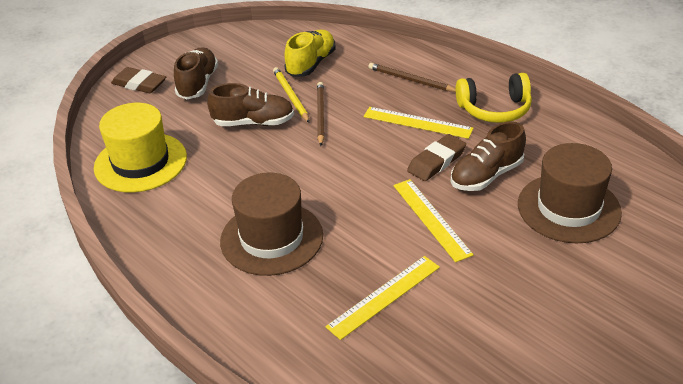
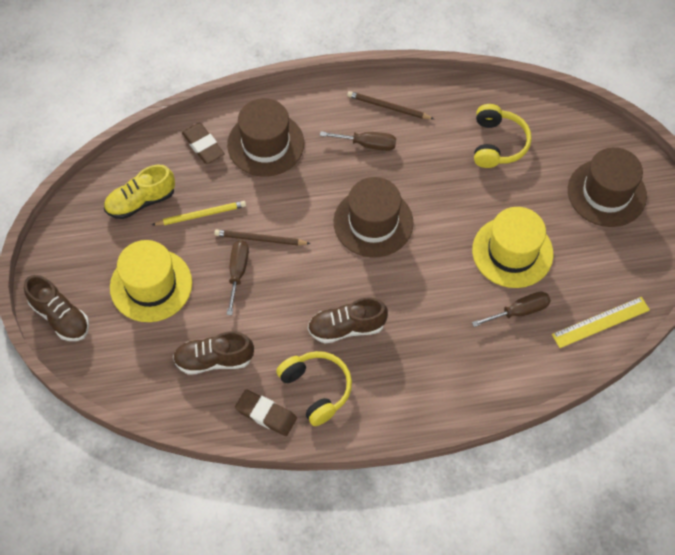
brown hat: [220,173,323,276] [518,143,622,243] = 2 -> [227,98,304,177] [334,177,414,258] [568,147,647,227] = 3
brown screwdriver: none = 0 -> [227,240,249,315] [320,131,396,151] [472,291,551,327] = 3
yellow hat: [94,103,187,193] = 1 -> [110,240,192,322] [472,207,553,288] = 2
yellow headphones: [456,73,532,123] = 1 -> [276,351,352,426] [474,104,532,168] = 2
yellow ruler: [325,256,440,340] [363,107,474,139] [393,179,474,262] = 3 -> [552,297,650,348] = 1

